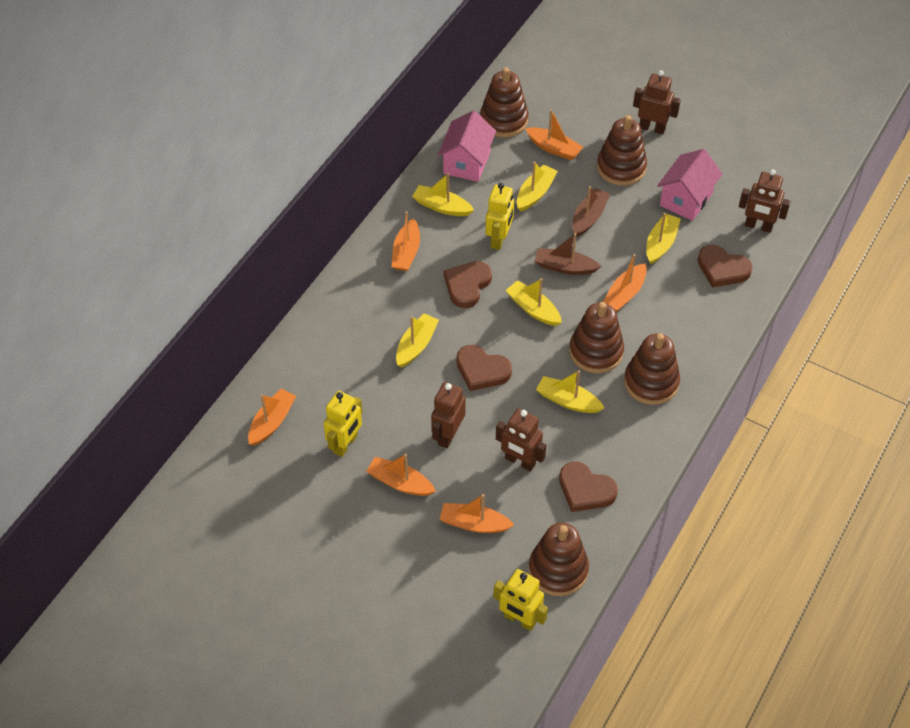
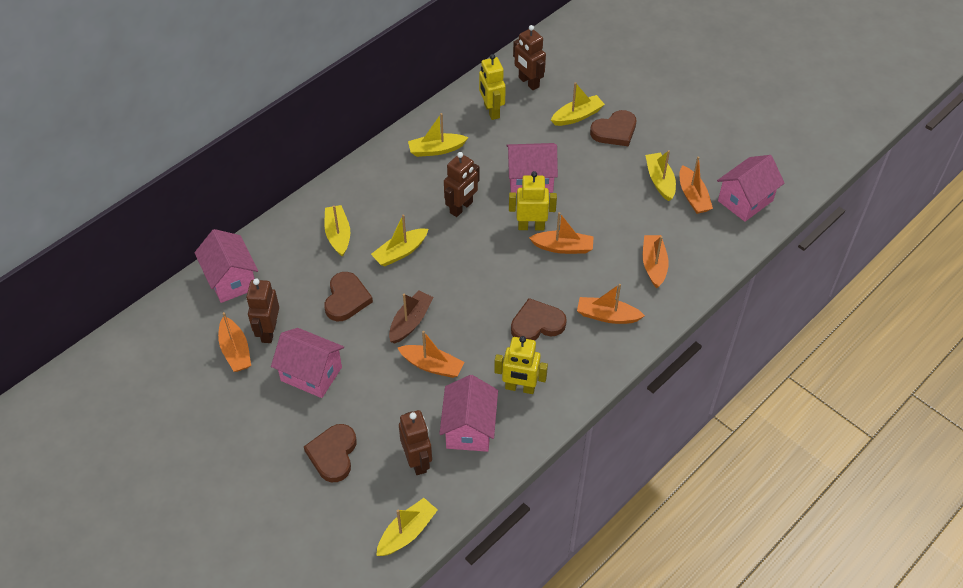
brown boat: [535,233,601,275] [572,186,610,237] = 2 -> [389,291,434,344] = 1
brown stacking toy: [480,67,529,137] [529,523,589,596] [569,302,624,373] [597,115,647,186] [624,333,680,405] = 5 -> none = 0
pink house: [438,110,496,182] [657,149,722,221] = 2 -> [194,229,258,303] [271,328,344,398] [439,375,498,452] [506,143,558,194] [717,155,785,222] = 5

